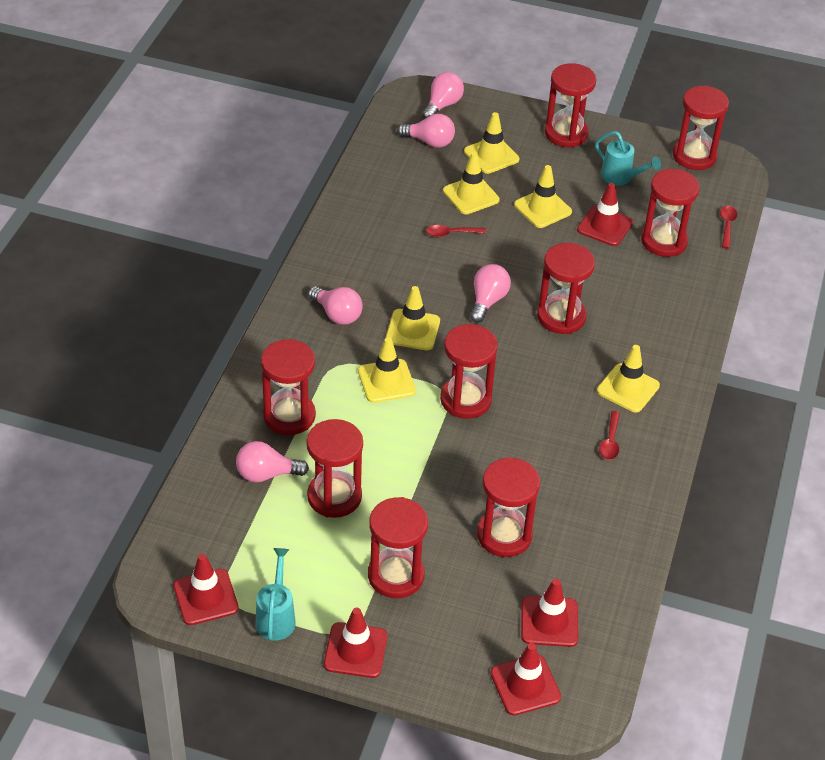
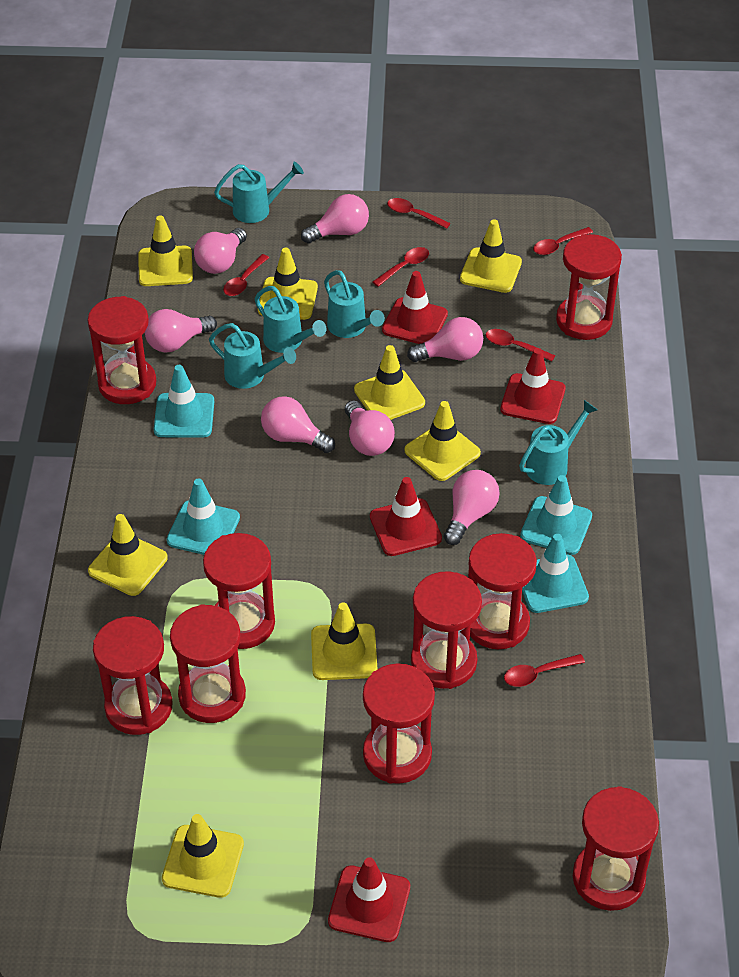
pink light bulb: [236,441,309,482] [308,286,363,325] [397,114,455,148] [422,72,464,119] [470,264,511,323] = 5 -> [145,309,217,353] [194,228,247,274] [261,396,335,453] [301,194,369,244] [345,400,395,456] [407,317,483,362] [444,470,500,545] = 7
red spoon: [426,225,486,237] [599,411,620,460] [720,206,737,249] = 3 -> [223,254,269,296] [373,247,429,287] [387,198,451,229] [486,329,555,362] [504,654,585,687] [533,227,593,255] = 6
red traffic cone: [173,554,239,625] [324,608,387,678] [490,643,561,716] [521,579,578,647] [577,183,633,246] = 5 -> [328,857,410,942] [370,477,442,556] [382,271,448,344] [500,348,566,424] = 4
turquoise traffic cone: none = 0 -> [154,365,214,438] [167,478,240,555] [520,475,592,555] [522,534,589,613] = 4
turquoise watering can: [255,548,296,641] [595,131,661,185] = 2 -> [209,323,296,389] [214,162,304,223] [255,286,327,353] [324,270,385,338] [519,400,598,485] = 5
yellow traffic cone: [358,337,416,403] [386,286,440,350] [443,152,499,214] [464,112,519,174] [514,165,572,228] [597,345,660,413] = 6 -> [88,514,168,596] [138,215,193,286] [162,814,244,898] [258,248,318,320] [311,602,377,680] [354,345,425,420] [404,401,481,481] [460,220,522,293] = 8

